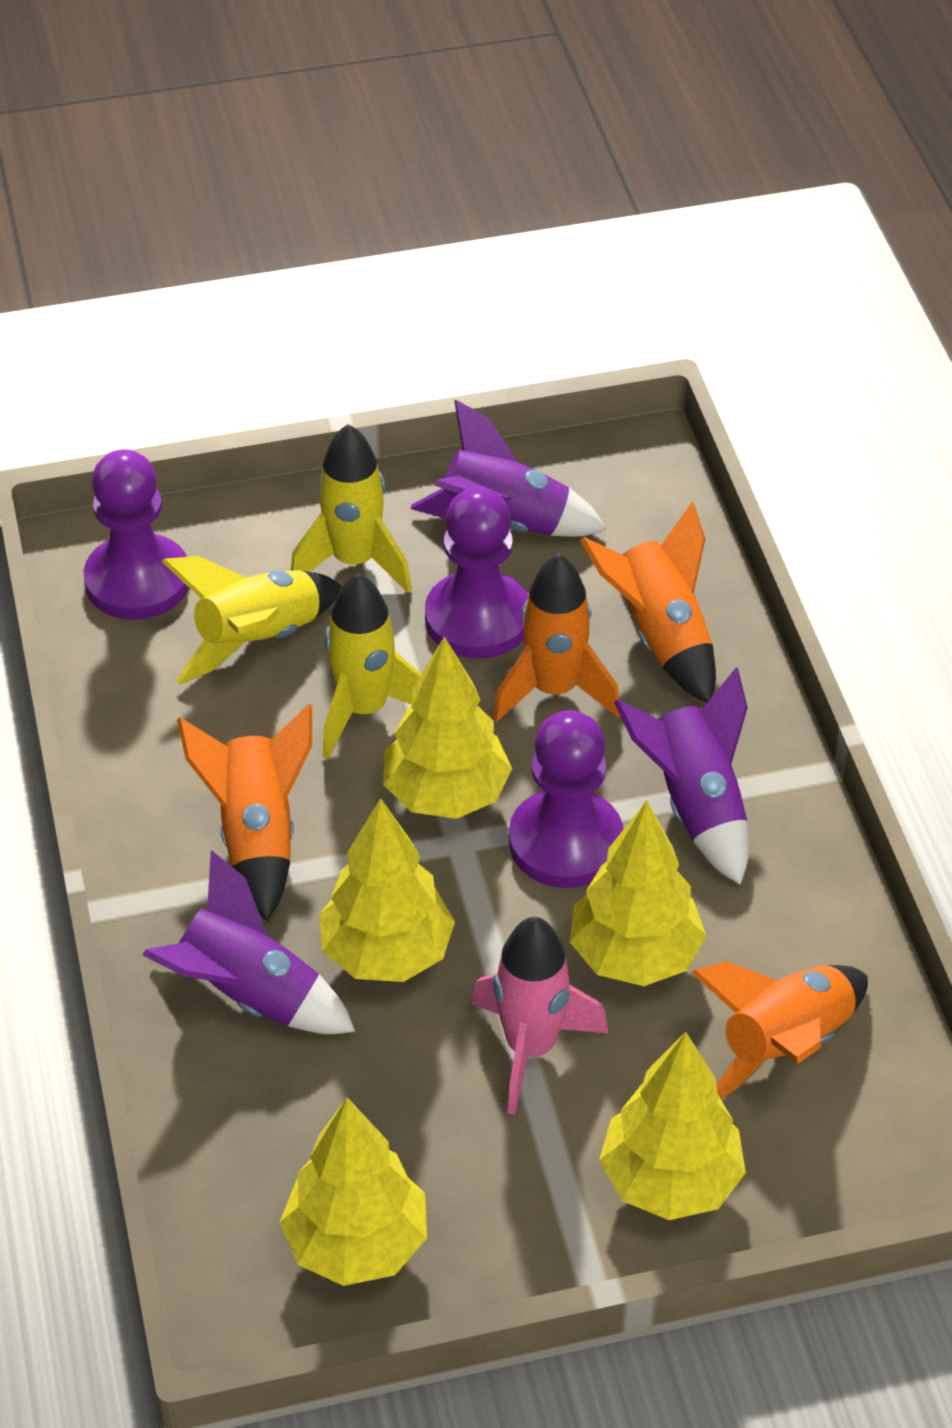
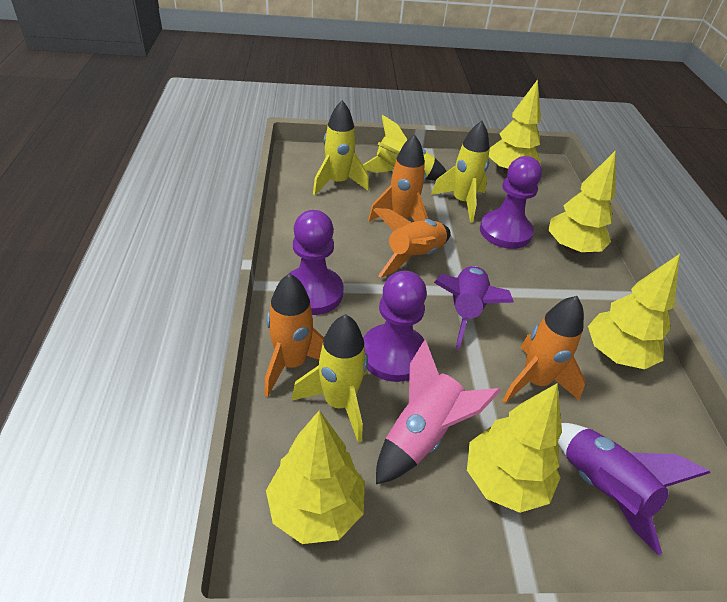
purple rocket: [143,850,355,1034] [411,400,607,537] [614,667,749,885] = 3 -> [434,266,514,350] [558,423,710,555] = 2
yellow rocket: [162,556,342,684] [291,424,412,593] [322,573,421,759] = 3 -> [292,314,368,443] [313,100,369,195] [363,115,447,180] [431,121,489,223] = 4

